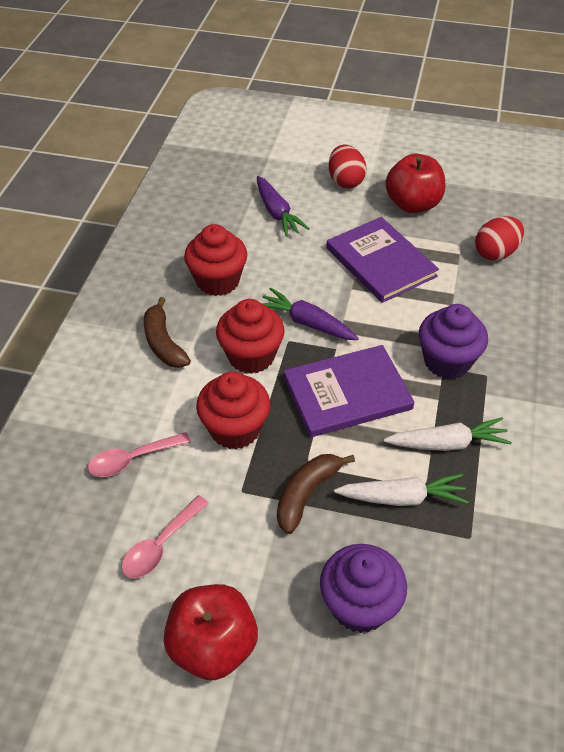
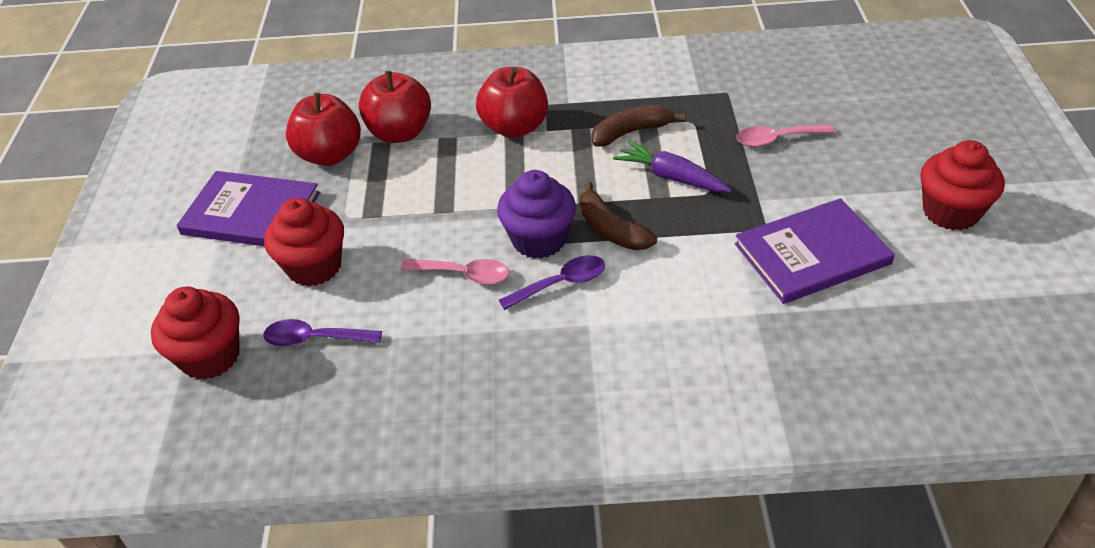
purple carrot: [257,176,310,237] [261,288,359,340] = 2 -> [613,140,732,192] = 1
purple cupcake: [320,544,407,633] [419,304,488,379] = 2 -> [497,170,576,259] = 1
purple spoon: none = 0 -> [263,319,382,347] [499,255,605,310] = 2
red apple: [164,584,258,680] [385,154,445,213] = 2 -> [286,93,361,166] [359,71,431,143] [476,67,548,138] = 3
red egg: [328,145,366,188] [475,216,524,261] = 2 -> none = 0
white carrot: [334,474,469,506] [384,417,512,451] = 2 -> none = 0

